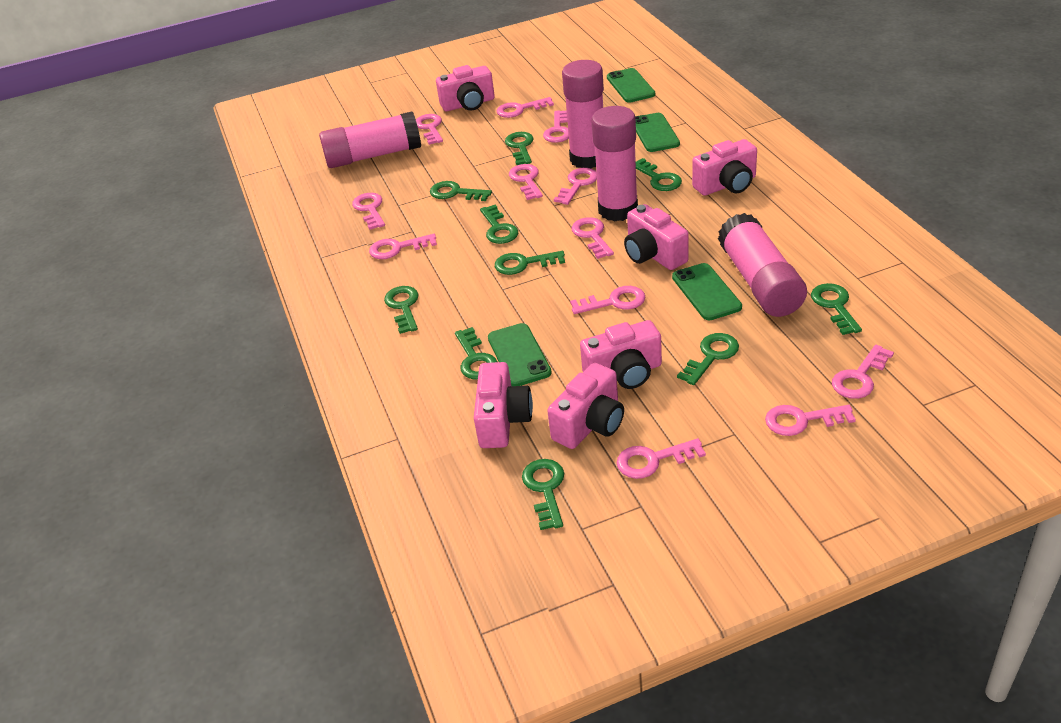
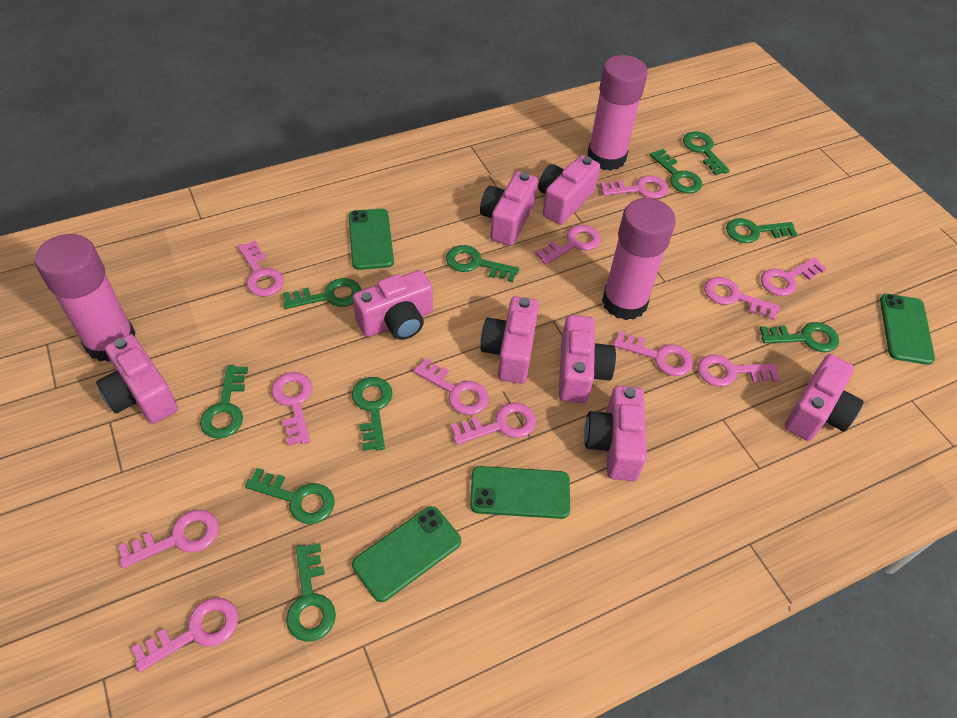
pink camera: [436,65,495,111] [474,362,533,448] [547,363,624,449] [580,320,662,389] [624,204,689,270] [692,139,757,196] = 6 -> [96,334,178,424] [353,270,433,340] [480,171,538,246] [481,296,539,384] [538,155,600,225] [559,315,616,403] [584,386,647,481] [784,354,864,441] = 8
pink glue stick: [319,112,421,168] [562,60,604,168] [591,106,638,221] [718,213,807,317] = 4 -> [35,234,136,362] [587,55,648,171] [602,198,676,320] = 3

